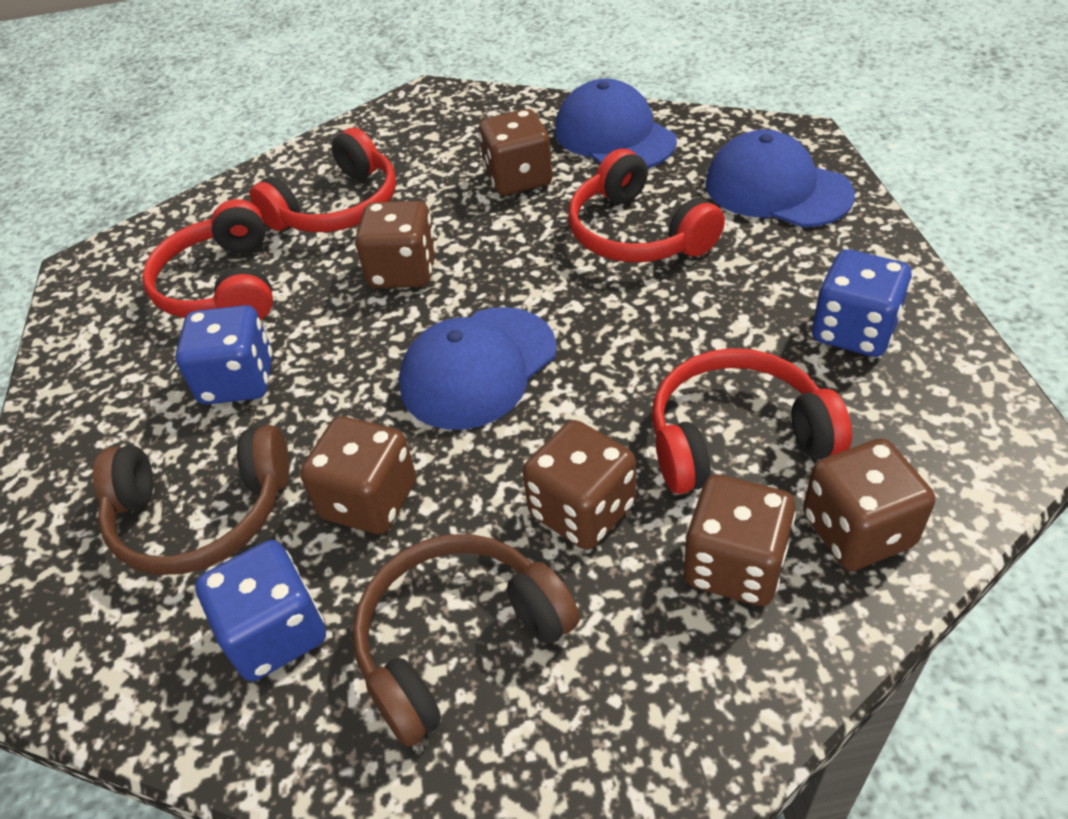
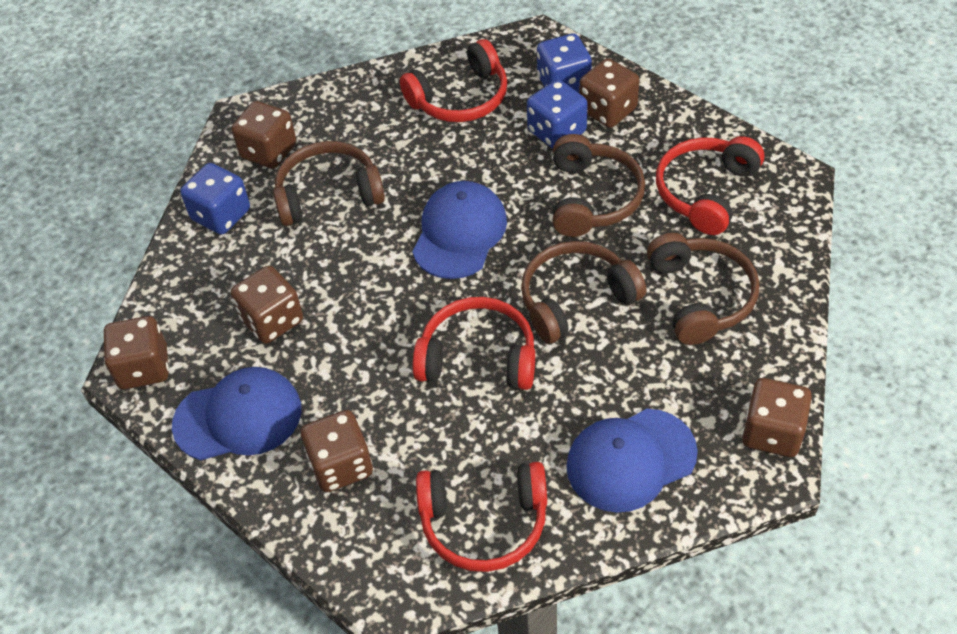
brown headphones: [93,425,289,575] [352,534,580,747] = 2 -> [273,141,385,226] [521,241,646,344] [553,134,645,237] [647,233,759,345] = 4

